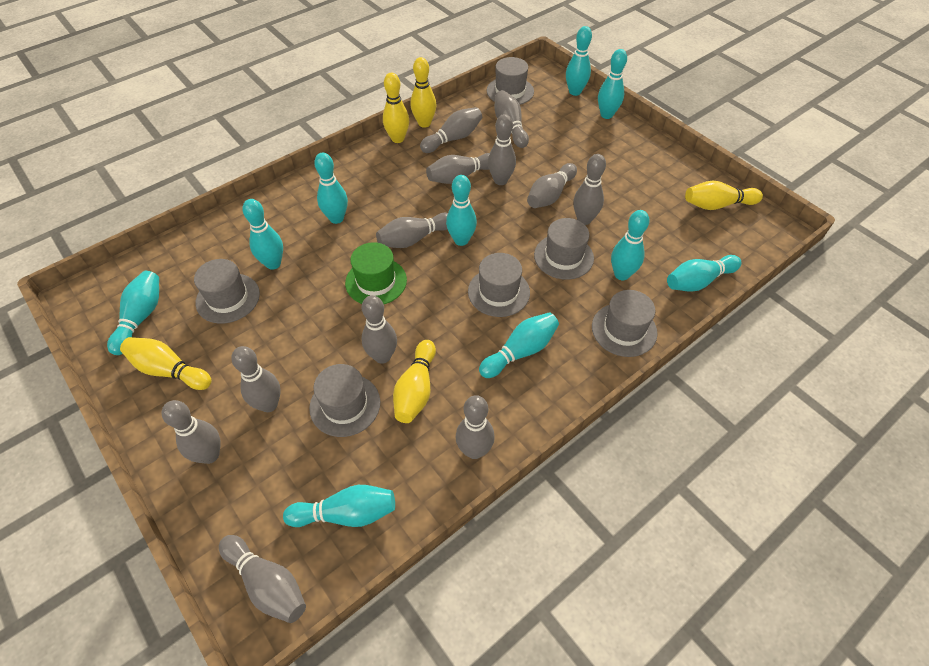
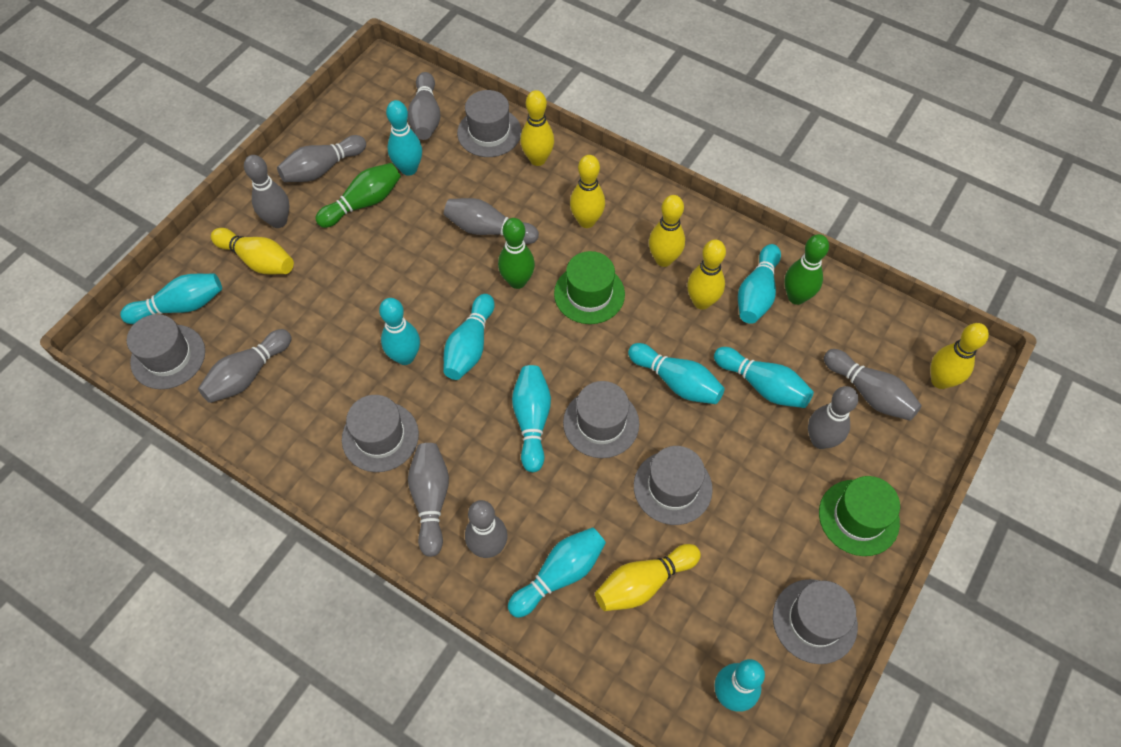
green bowling pin: none = 0 -> [315,163,401,228] [498,218,535,289] [784,234,829,305] = 3
green hat: [345,242,407,304] = 1 -> [554,251,625,324] [819,476,900,556] = 2
grey bowling pin: [161,400,220,464] [219,535,306,623] [231,346,281,412] [361,295,397,364] [376,213,448,248] [420,107,482,153] [426,153,490,184] [456,395,495,459] [488,114,516,185] [495,90,529,148] [527,163,577,208] [573,154,606,225] = 12 -> [198,329,291,403] [244,155,290,228] [277,135,366,182] [408,72,441,140] [408,443,449,557] [444,198,539,244] [465,500,508,558] [808,386,858,449] [824,349,922,421] = 9
yellow bowling pin: [120,337,212,390] [383,73,409,143] [393,340,436,423] [410,57,437,128] [685,181,763,210] = 5 -> [211,228,294,275] [520,90,554,166] [570,155,605,228] [595,544,701,611] [649,195,685,267] [687,239,726,310] [931,323,989,389] = 7

